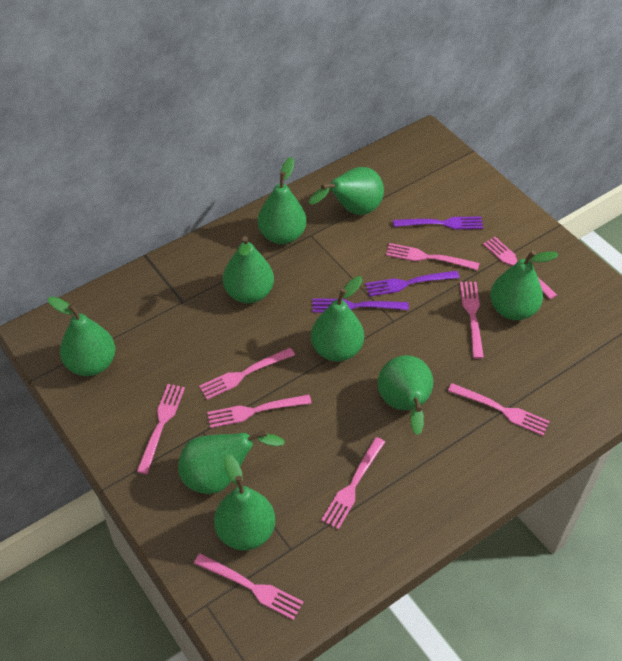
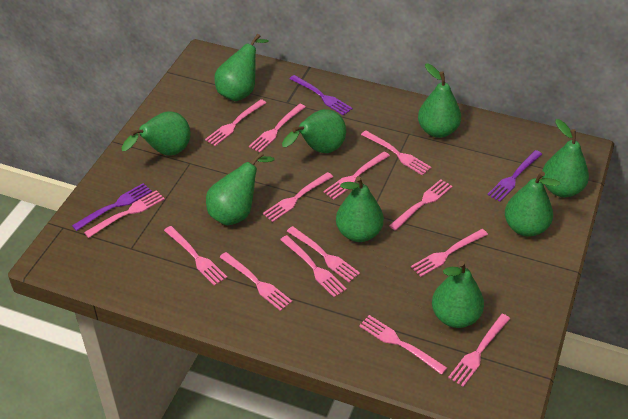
pink fork: [137,384,185,474] [194,553,303,620] [199,348,295,400] [207,394,312,428] [321,437,385,529] [386,243,479,270] [448,383,550,436] [460,282,484,359] [483,237,557,299] = 9 -> [84,190,165,238] [164,226,227,286] [205,99,266,146] [219,252,292,311] [249,104,305,152] [263,172,333,222] [280,235,347,298] [287,226,360,282] [323,151,390,200] [359,315,447,375] [361,131,432,176] [389,179,453,231] [411,229,488,277] [448,314,510,387] = 14

